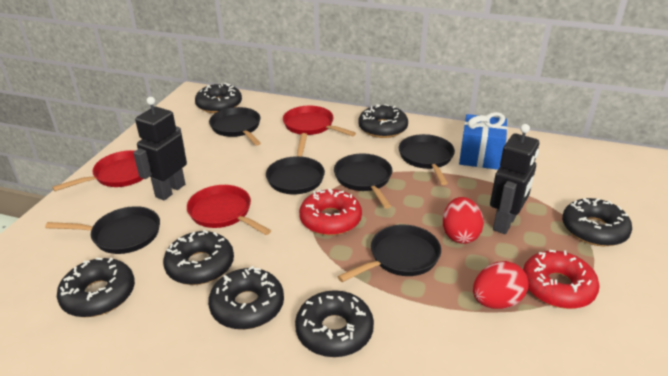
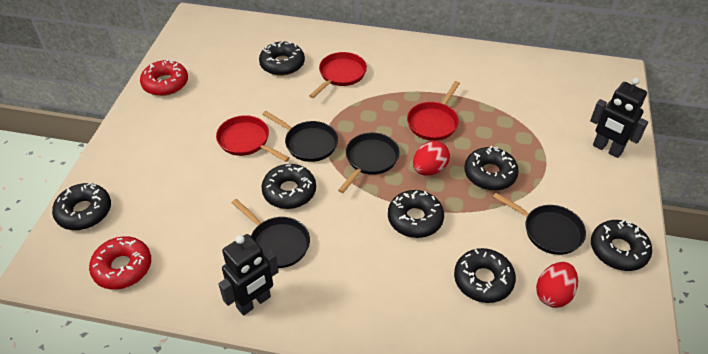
black pan: [45,206,160,254] [209,107,261,146] [266,133,325,194] [334,153,392,209] [338,225,441,282] [399,134,455,185] = 6 -> [232,199,310,268] [262,111,338,162] [338,132,399,193] [493,193,586,255] = 4
blue gift: [459,112,507,170] = 1 -> none = 0

